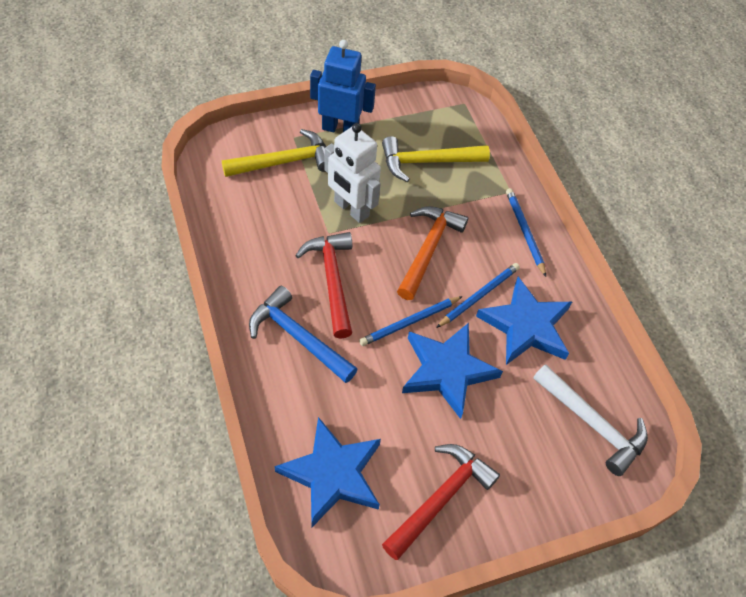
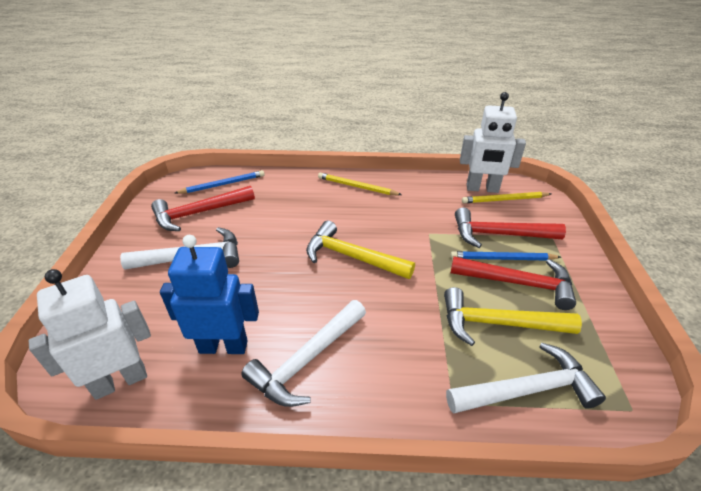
blue hammer: [249,286,358,383] = 1 -> none = 0
blue pencil: [359,296,463,346] [436,263,520,328] [506,188,546,277] = 3 -> [175,170,265,194] [451,251,561,261] = 2
blue star: [274,417,381,527] [402,323,503,419] [476,277,572,365] = 3 -> none = 0
orange hammer: [397,206,468,300] = 1 -> none = 0
red hammer: [295,232,352,339] [382,444,500,560] = 2 -> [151,186,255,231] [451,256,576,310] [455,207,566,248] = 3
white hammer: [533,364,648,476] = 1 -> [120,227,239,270] [241,300,366,407] [446,343,606,414] = 3
white robot: [324,123,381,223] = 1 -> [29,269,151,400] [460,92,526,193] = 2
yellow pencil: none = 0 -> [318,173,402,195] [462,192,551,203] = 2

